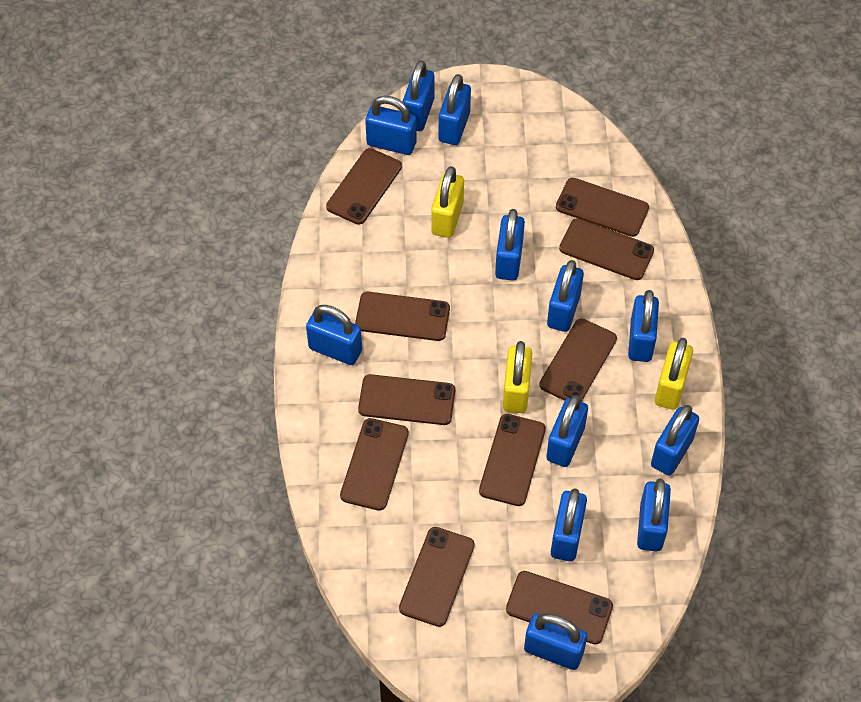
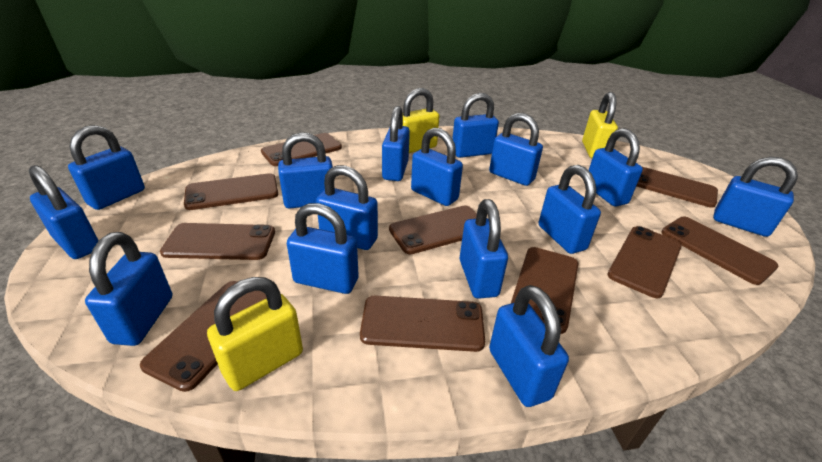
blue padlock: [306,305,362,365] [365,96,417,155] [403,60,434,131] [439,74,471,145] [495,209,525,281] [524,613,587,670] [546,395,588,467] [547,260,584,332] [551,488,587,561] [628,290,659,362] [637,479,671,552] [651,405,699,476] = 12 -> [29,165,99,259] [68,125,145,210] [85,232,172,346] [278,132,335,209] [287,203,359,294] [316,165,378,250] [382,106,410,181] [411,127,463,206] [453,93,499,158] [460,199,508,299] [489,113,543,186] [489,285,569,407] [539,165,601,254] [588,128,643,206] [713,157,798,237] = 15

